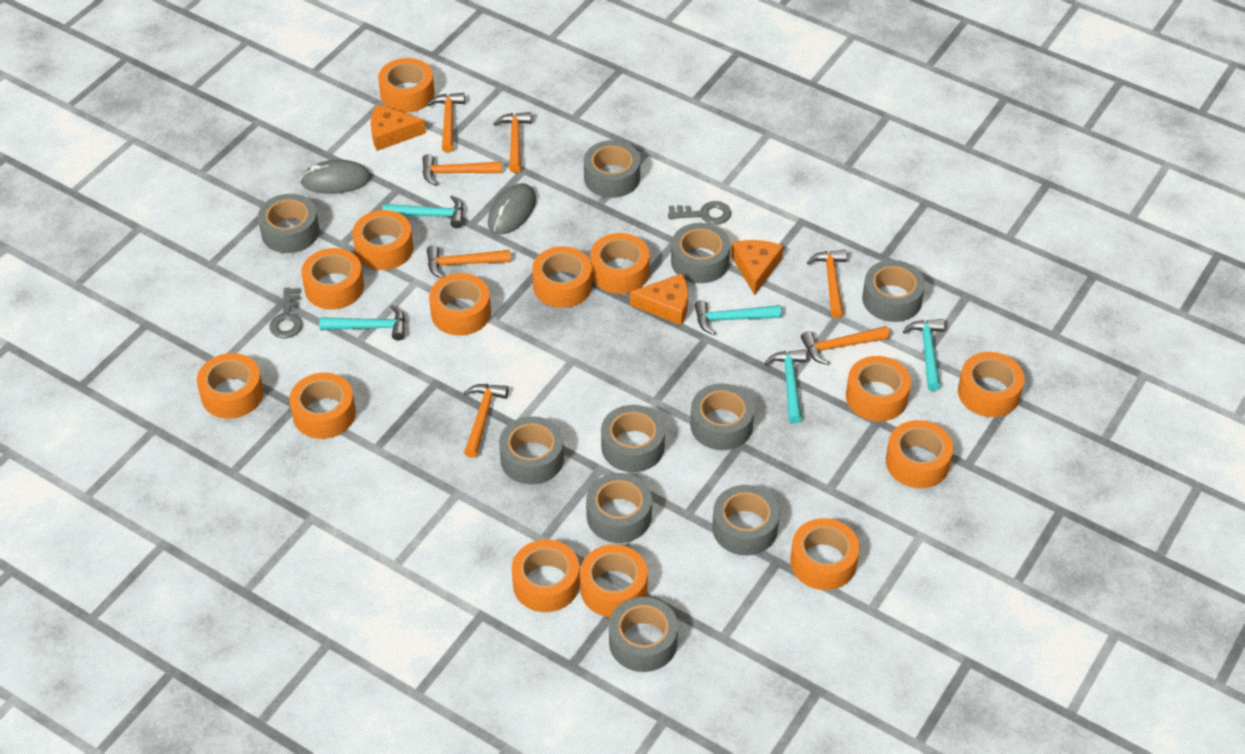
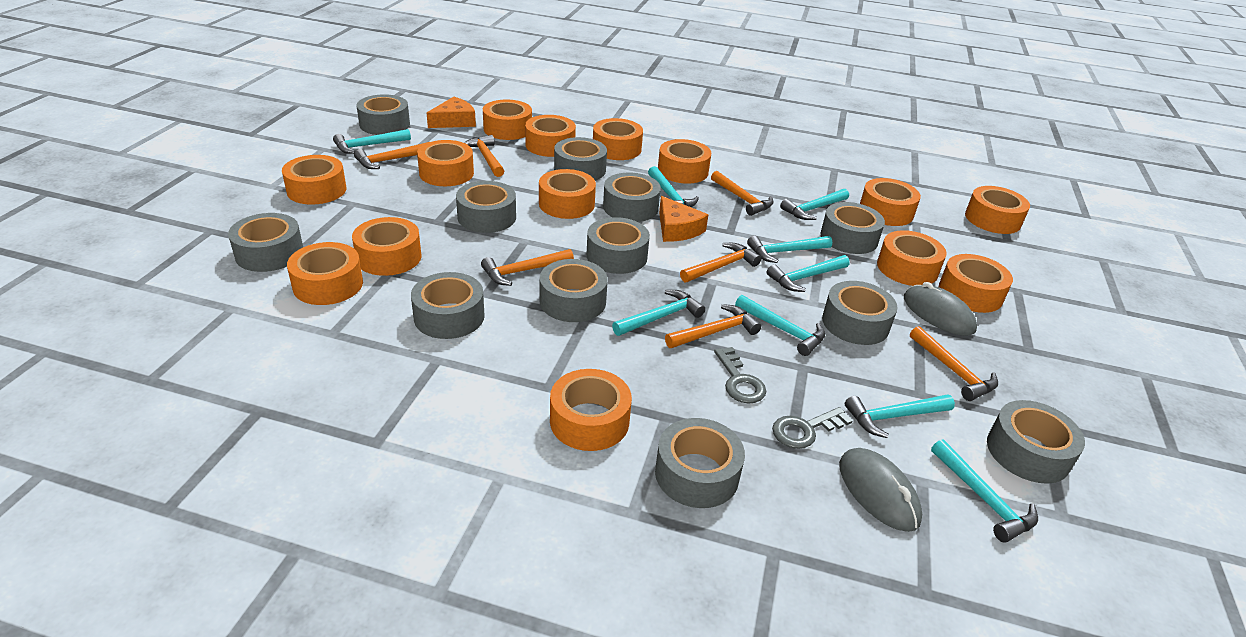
grey tape: [258,194,319,253] [499,416,564,484] [584,140,640,198] [586,473,652,543] [601,405,665,472] [609,597,678,672] [671,223,731,283] [690,384,755,450] [712,485,780,555] [862,260,925,322] = 10 -> [228,213,303,272] [356,94,410,135] [411,272,485,339] [456,181,516,233] [540,259,608,322] [554,137,607,180] [587,217,650,274] [603,173,661,222] [655,418,745,508] [820,202,885,254] [822,281,897,345] [987,400,1085,484] = 12
orange cheese: [371,104,426,151] [630,273,688,326] [731,240,783,295] = 3 -> [427,97,476,128] [659,196,708,242] = 2
turquoise hammer: [319,305,405,341] [382,195,464,228] [694,300,782,335] [765,350,807,423] [903,319,945,391] = 5 -> [333,129,411,154] [612,290,705,336] [648,166,699,207] [735,295,825,356] [747,236,832,263] [767,255,849,292] [780,189,849,220] [845,394,955,438] [931,439,1038,543] = 9

